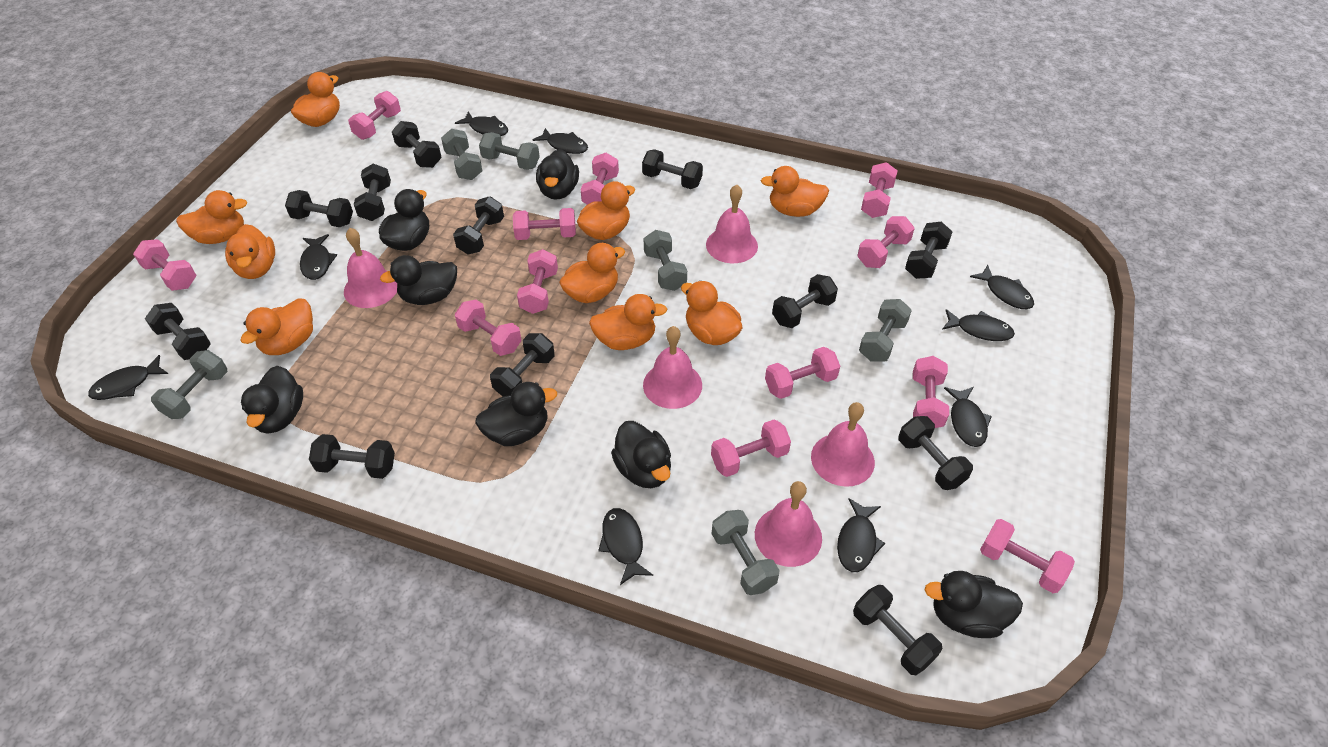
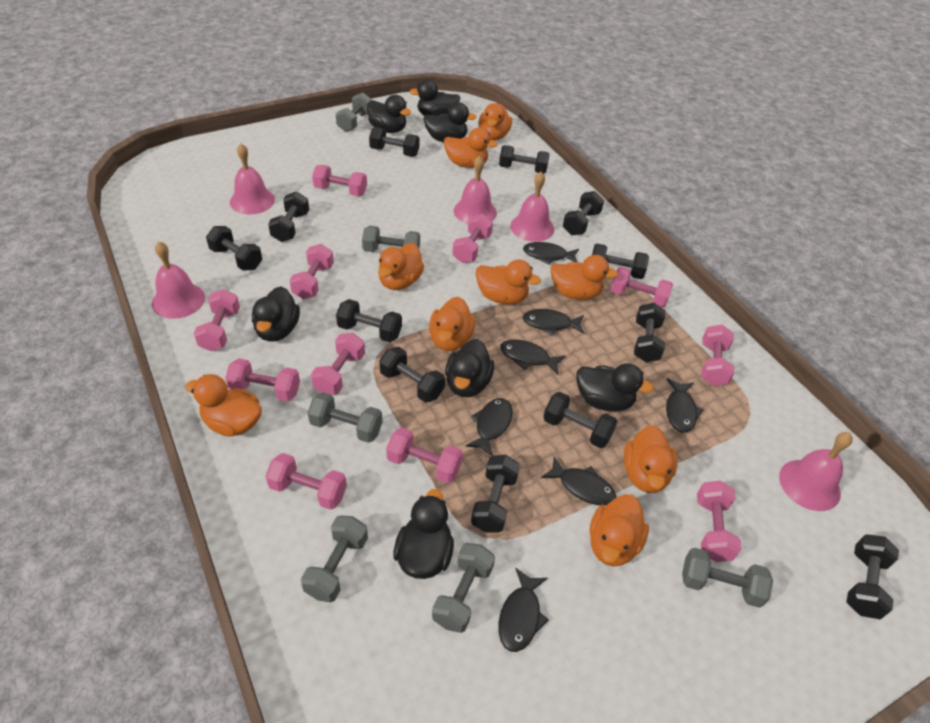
black fish: [88,355,168,400] [300,234,337,280] [455,111,508,136] [533,128,588,154] [598,508,653,585] [837,498,885,572] [942,309,1015,341] [944,387,992,447] [970,265,1034,309] = 9 -> [466,398,513,456] [498,568,549,652] [500,339,565,374] [523,242,579,265] [523,309,584,336] [541,456,616,506] [666,378,704,432] = 7
pink dumbbell: [133,239,197,291] [348,91,401,140] [455,300,522,356] [513,208,576,240] [517,249,558,314] [581,153,619,205] [711,420,791,477] [765,347,840,399] [857,216,915,268] [861,162,898,218] [913,356,949,428] [980,519,1075,593] = 12 -> [194,289,240,351] [225,358,300,402] [266,453,347,510] [289,244,334,299] [311,333,365,395] [312,165,367,196] [386,427,463,483] [452,214,493,263] [610,267,673,308] [697,481,742,562] [701,325,734,386] = 11

